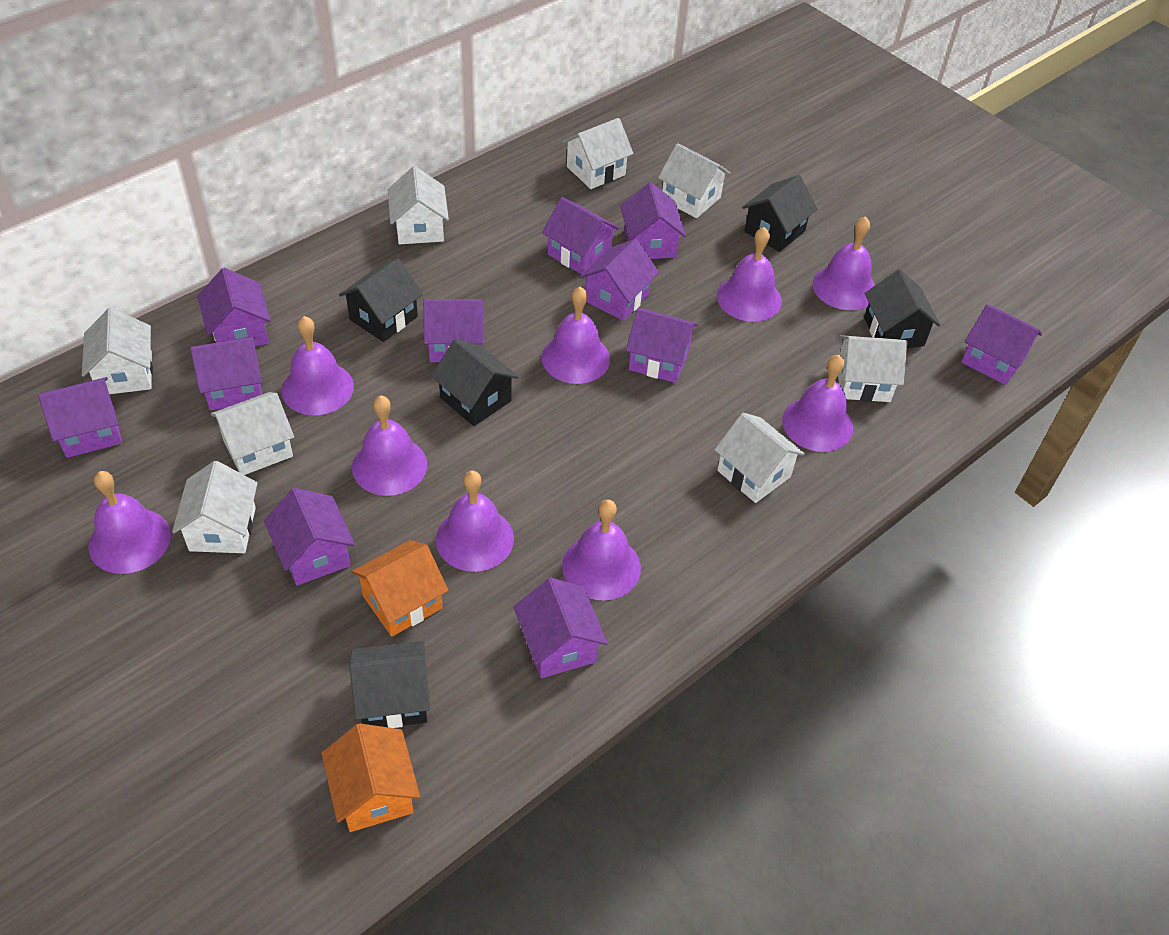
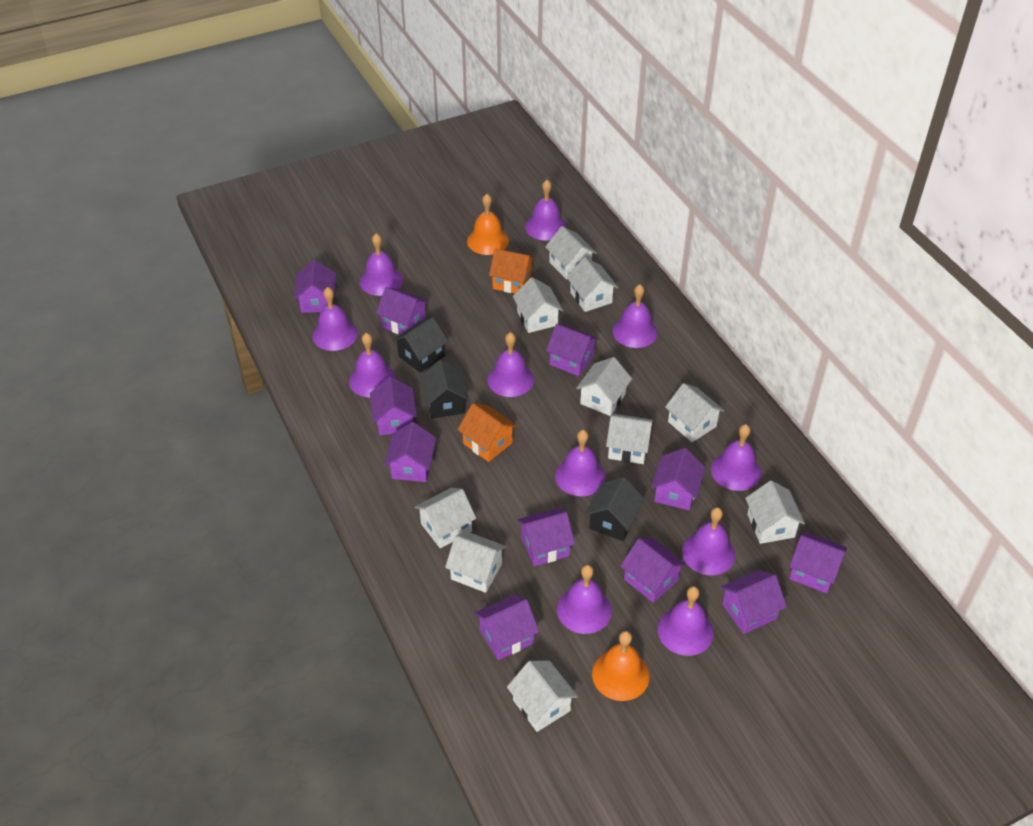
black house: [339,258,423,342] [349,641,430,728] [431,339,519,426] [742,175,817,252] [864,269,940,348] = 5 -> [392,317,448,373] [420,360,469,419] [585,477,644,541] = 3
orange bell: none = 0 -> [467,194,509,255] [592,631,649,701] = 2
purple bell: [88,471,171,574] [282,316,354,415] [352,395,427,496] [436,471,514,572] [542,287,610,384] [562,499,641,600] [717,227,782,322] [782,355,853,452] [813,216,875,310] = 9 -> [312,287,358,351] [349,333,396,397] [360,234,403,296] [487,332,534,397] [525,180,567,240] [555,430,605,496] [557,565,612,634] [612,284,658,348] [658,586,714,656] [682,507,735,575] [711,424,761,491] = 11
white house: [82,308,153,394] [172,461,258,553] [211,392,294,475] [388,166,449,244] [562,118,633,189] [658,143,730,218] [714,413,805,503] [838,335,907,402] = 8 -> [415,488,476,548] [445,532,506,593] [507,661,578,732] [513,277,563,333] [545,226,597,279] [567,257,618,312] [576,357,632,416] [606,414,653,464] [665,383,725,442] [745,480,805,544] = 10

